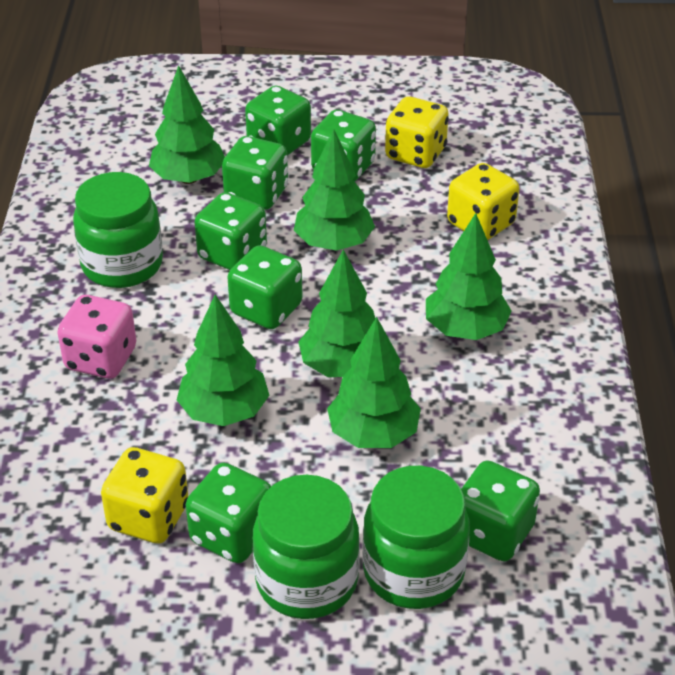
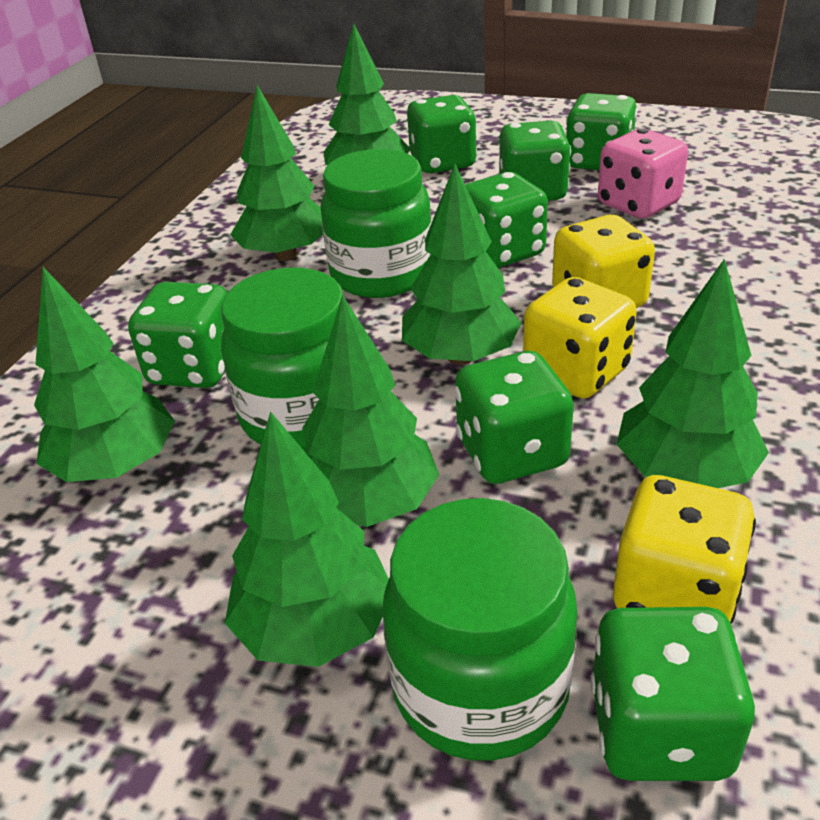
green tree: [149,65,225,184] [177,294,269,426] [294,129,375,251] [298,250,375,377] [327,317,421,448] [426,213,512,340] = 6 -> [34,267,175,482] [225,411,389,667] [230,85,323,261] [302,295,439,527] [323,23,411,166] [402,164,522,365] [616,259,769,488] = 7

